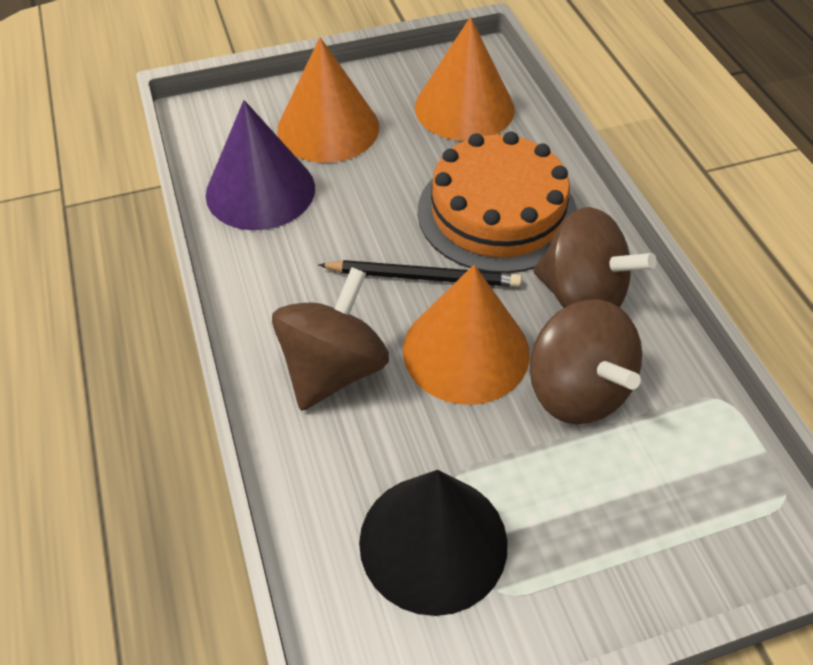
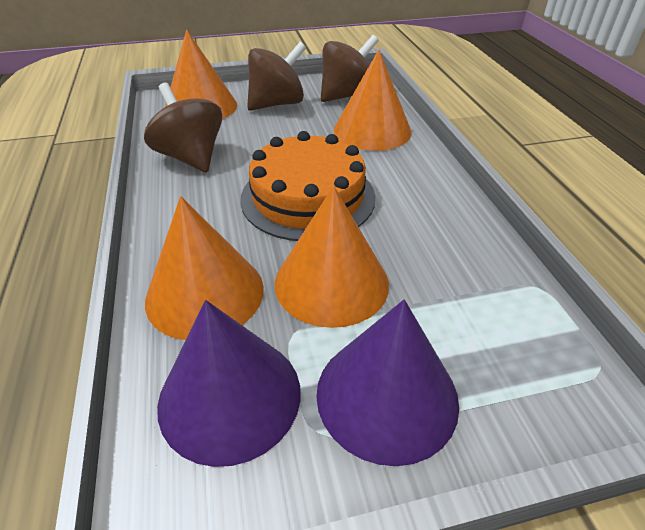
black cone: [359,470,508,616] = 1 -> none = 0
black pencil: [318,260,522,287] = 1 -> none = 0
orange cone: [277,37,379,163] [403,265,530,405] [415,17,515,141] = 3 -> [145,196,264,340] [165,30,237,119] [275,186,389,328] [334,50,411,151] = 4
purple cone: [205,100,315,230] = 1 -> [157,300,301,467] [316,300,459,466] = 2

